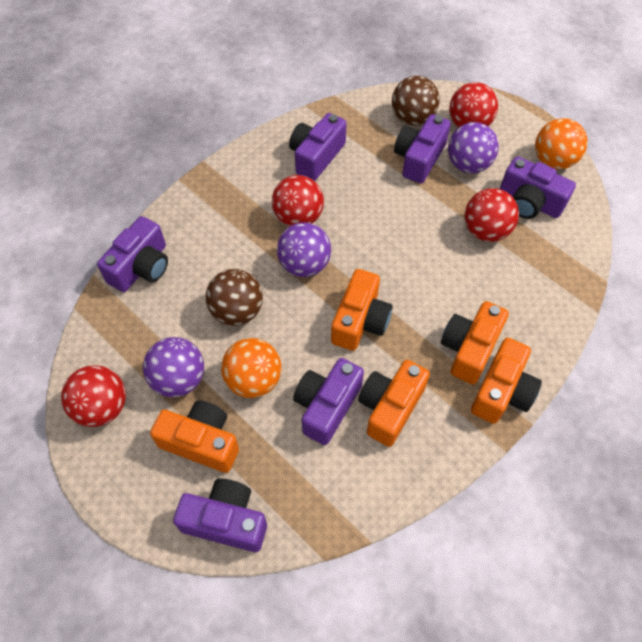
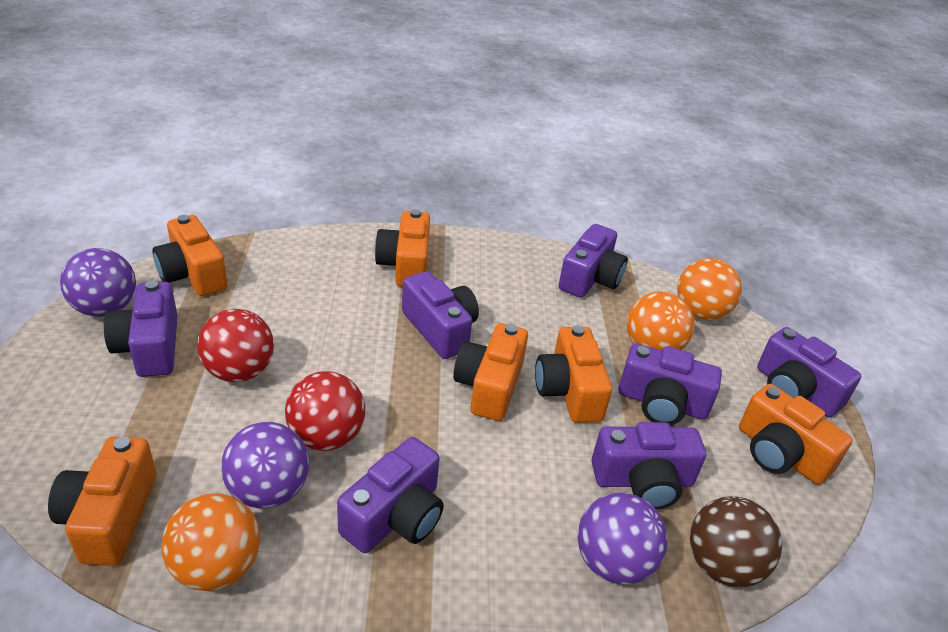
brown ball: [206,269,263,326] [392,76,440,125] = 2 -> [690,496,782,588] = 1
orange ball: [221,338,281,398] [535,118,588,169] = 2 -> [161,493,260,591] [627,292,695,350] [677,258,742,320] = 3
orange camera: [150,400,239,473] [331,269,393,351] [358,360,430,447] [441,301,509,384] [471,338,542,424] = 5 -> [48,437,156,566] [152,215,228,296] [375,209,430,287] [453,323,528,421] [535,325,612,423] [739,384,853,485] = 6
purple camera: [97,216,168,292] [173,478,267,552] [289,113,347,181] [293,358,364,445] [394,114,451,184] [500,156,576,219] = 6 -> [104,280,177,377] [337,437,444,553] [402,271,479,359] [558,224,628,298] [591,422,706,510] [618,343,722,425] [757,327,861,417] = 7
red ball: [61,365,126,427] [272,175,324,227] [449,82,498,128] [465,188,519,242] = 4 -> [197,309,274,382] [285,371,365,451] = 2

